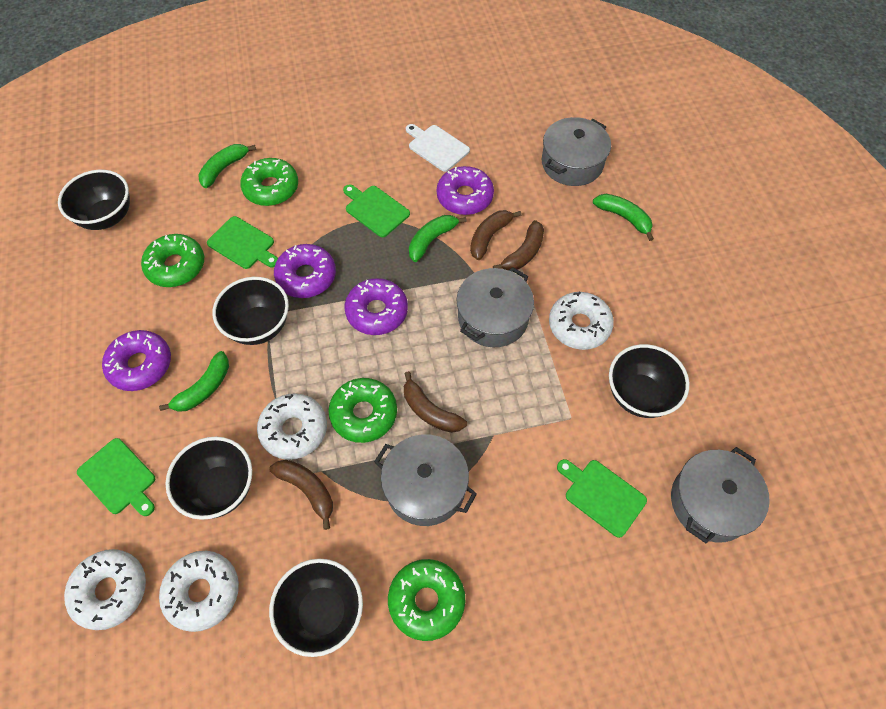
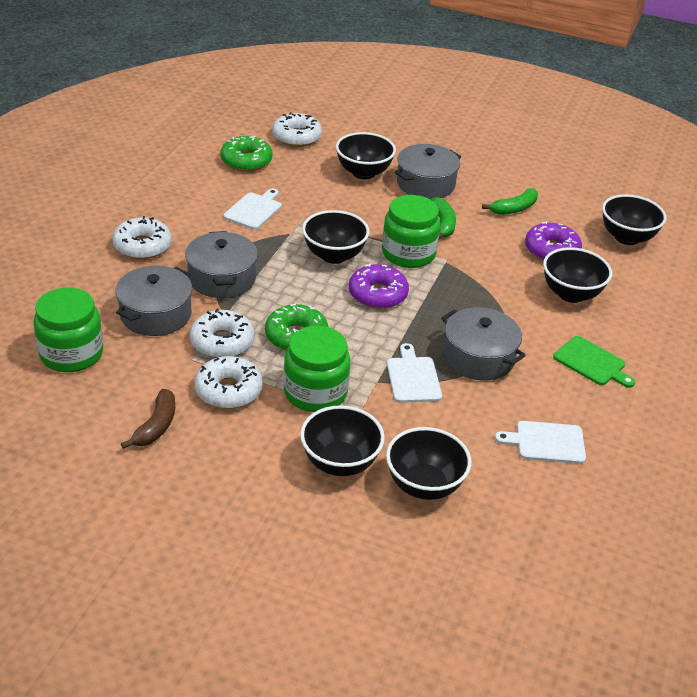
black bowl: [58,170,130,230] [166,437,252,520] [212,277,289,345] [269,559,363,657] [609,344,689,418] = 5 -> [300,405,385,476] [302,210,369,264] [336,132,396,179] [386,427,471,500] [543,247,612,303] [602,194,667,245] = 6
brown banana: [269,460,333,530] [404,371,467,433] [470,210,522,260] [493,220,544,270] = 4 -> [121,389,175,449] = 1
green banana: [159,351,229,412] [199,144,256,188] [409,215,467,262] [593,194,654,241] = 4 -> [430,197,456,240] [482,188,538,215] = 2
green cutting board: [77,438,155,516] [207,216,278,269] [343,184,410,237] [557,459,647,538] = 4 -> [553,336,635,388] = 1
green donut: [141,234,204,287] [240,158,298,206] [328,378,397,443] [388,559,465,641] = 4 -> [220,136,272,172] [265,304,329,351] = 2
green jar: none = 0 -> [33,288,103,372] [283,326,351,412] [382,195,440,268] = 3
purple donut: [102,330,171,391] [274,244,336,298] [345,278,408,335] [437,166,494,215] = 4 -> [349,263,409,309] [525,221,582,261] = 2
white cutting board: [406,124,470,172] = 1 -> [223,189,282,229] [387,343,442,403] [495,421,586,464] = 3

